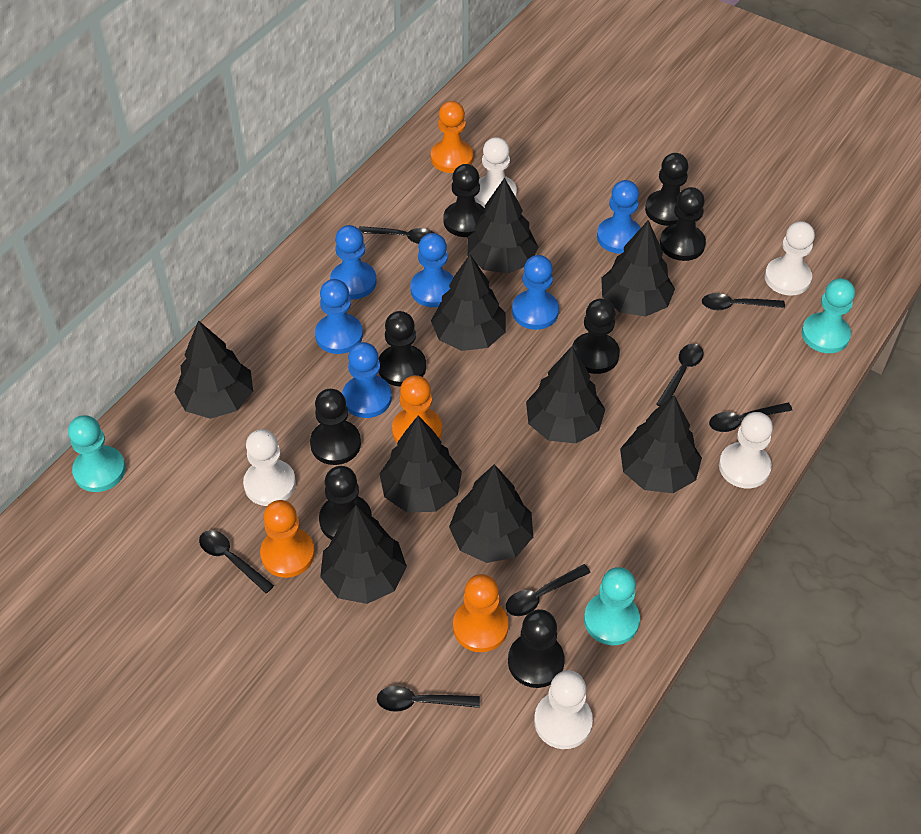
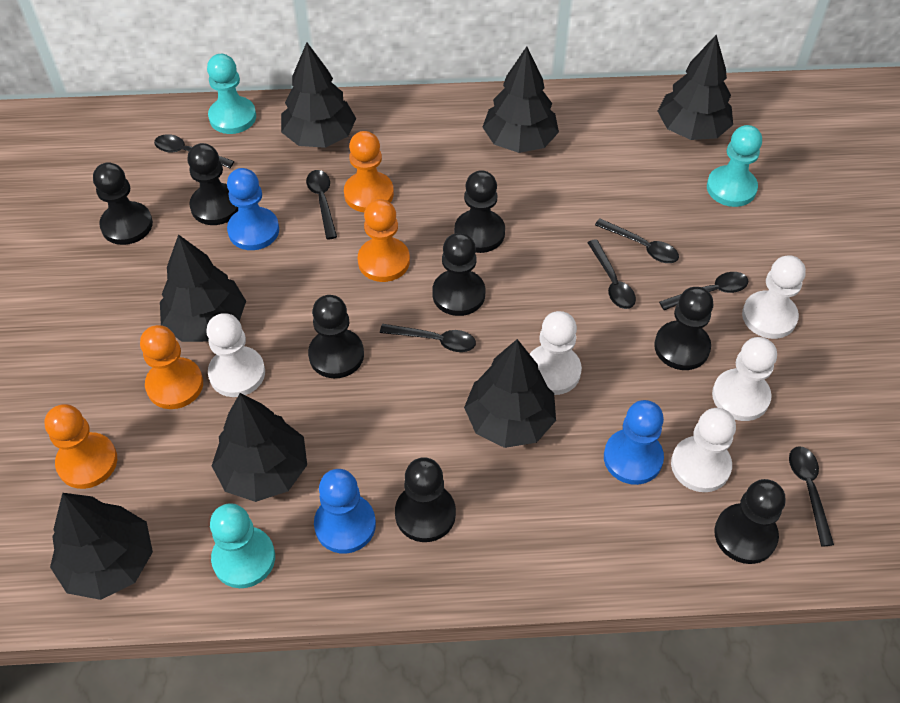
black tree: [174,320,253,419] [320,505,407,604] [380,416,462,513] [431,255,506,351] [449,464,533,563] [467,178,539,274] [526,346,605,443] [601,220,675,317] [620,395,702,493] = 9 -> [50,493,153,600] [160,234,246,342] [212,393,307,502] [281,42,356,148] [464,339,556,448] [482,47,559,153] [658,35,733,140] = 7
blue pawn: [315,279,363,354] [330,225,376,299] [342,342,392,418] [410,233,454,307] [512,255,559,330] [597,180,641,254] = 6 -> [227,168,279,250] [314,469,376,553] [604,400,664,485] = 3

